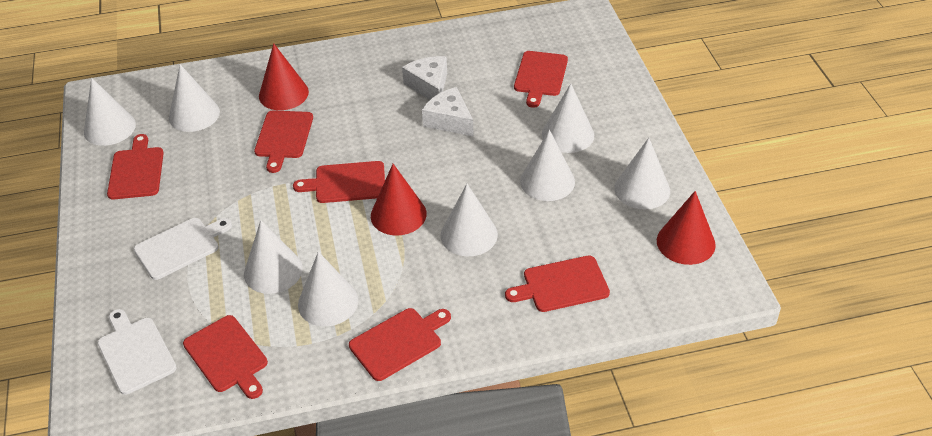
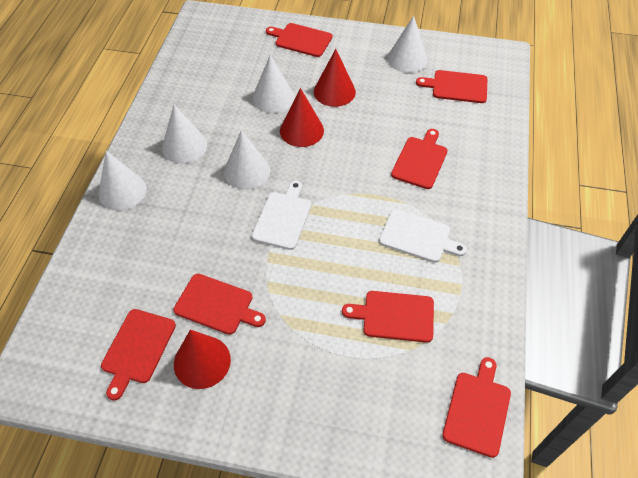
white cheese: [402,56,447,100] [422,87,474,136] = 2 -> none = 0
white cone: [84,78,136,146] [169,64,220,132] [244,220,303,294] [298,252,358,326] [441,184,498,256] [520,130,575,201] [542,83,594,153] [614,138,670,209] = 8 -> [98,151,147,211] [162,104,207,163] [224,130,270,190] [252,55,295,113] [387,16,428,73] = 5

